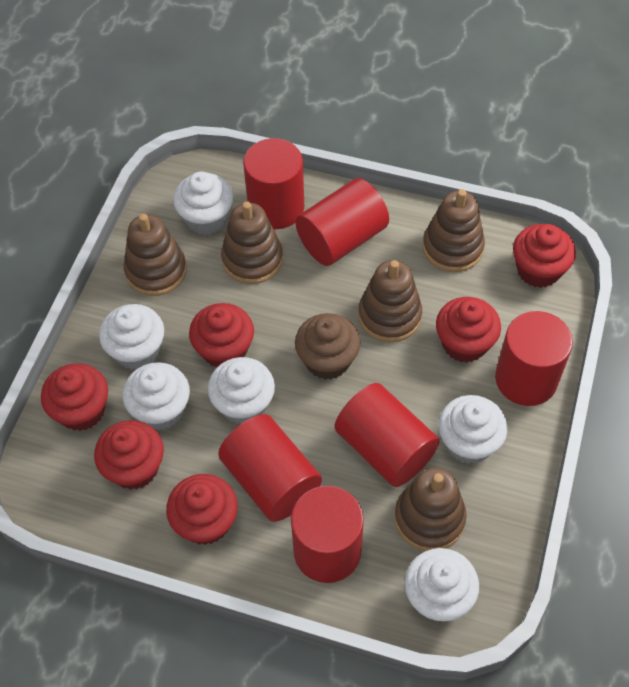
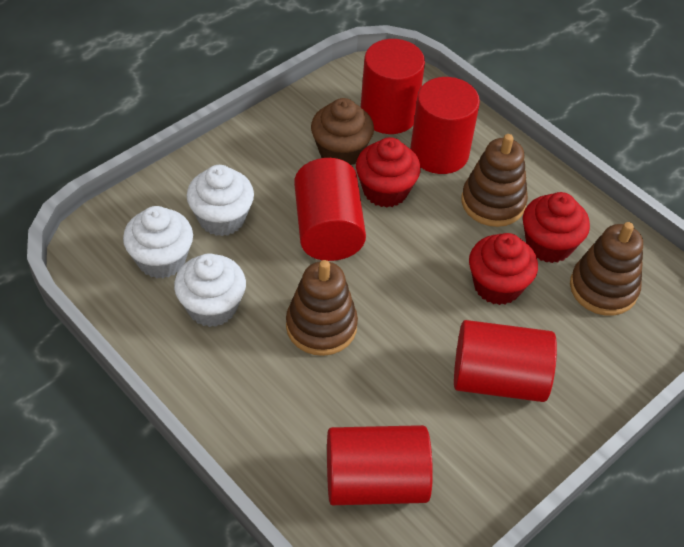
brown stacking toy: [123,214,187,296] [221,201,283,284] [358,260,422,342] [394,468,467,551] [423,189,485,272] = 5 -> [286,260,358,356] [461,134,528,227] [570,222,643,316] = 3
red cupcake: [41,363,108,431] [94,420,164,490] [166,474,238,545] [189,303,254,368] [436,297,501,363] [513,224,576,288] = 6 -> [356,137,421,208] [469,233,538,305] [523,192,590,263] = 3
red cylinder: [218,414,322,522] [243,138,304,229] [291,486,364,583] [295,178,389,266] [335,383,440,487] [495,311,573,406] = 6 -> [294,158,366,261] [327,425,433,505] [361,39,425,134] [410,77,480,174] [454,320,557,402] = 5
white cupcake: [99,304,164,370] [122,362,190,430] [173,171,233,235] [208,357,275,424] [405,548,479,621] [438,395,507,464] = 6 -> [123,206,193,279] [174,253,246,327] [187,165,254,236] = 3

